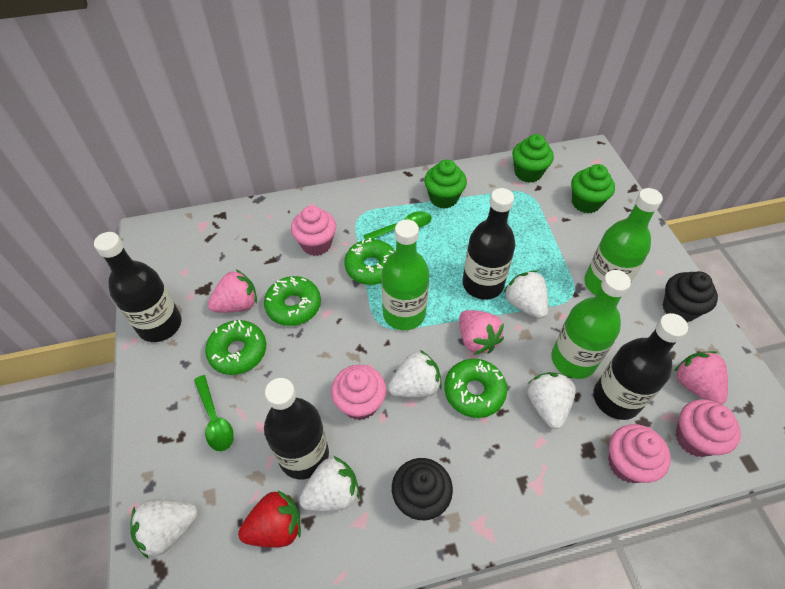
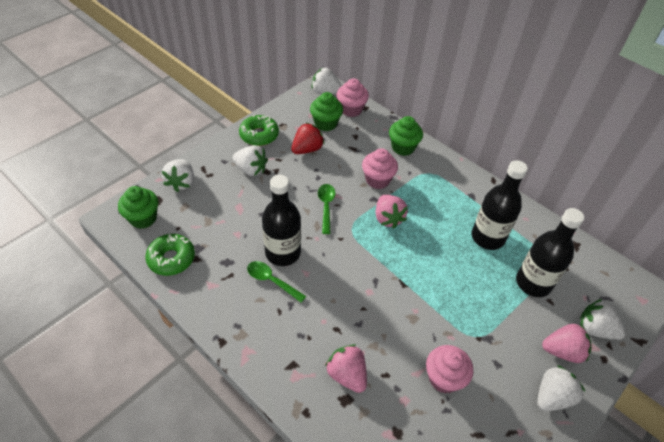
black bottle: [94,232,181,342] [264,378,329,479] [462,188,516,300] [593,313,688,420] = 4 -> [262,175,301,266] [471,160,528,250] [516,208,584,297] = 3
black cupcake: [392,458,453,520] [663,271,718,322] = 2 -> none = 0
green bottle: [381,220,429,330] [551,270,631,379] [585,188,663,295] = 3 -> none = 0
green donut: [205,320,266,375] [264,276,321,326] [344,238,395,285] [444,359,507,418] = 4 -> [145,234,195,276] [239,114,279,146] = 2
pink cupcake: [291,206,336,256] [331,365,386,420] [608,424,671,483] [676,399,741,457] = 4 -> [337,78,369,117] [362,148,398,189] [426,345,473,393] = 3

